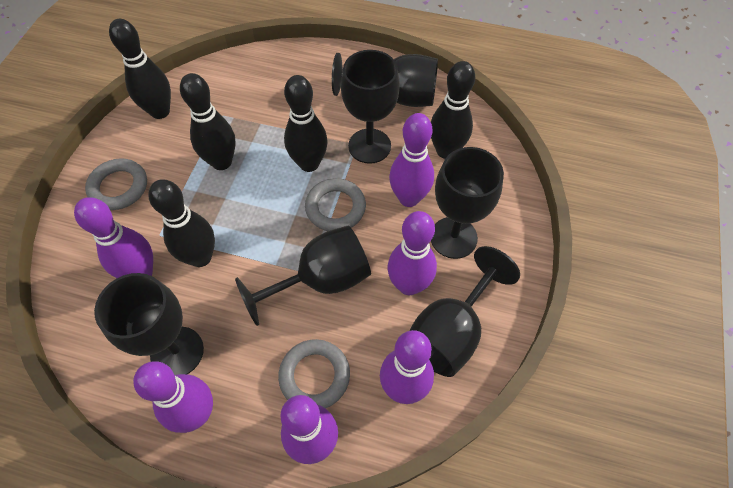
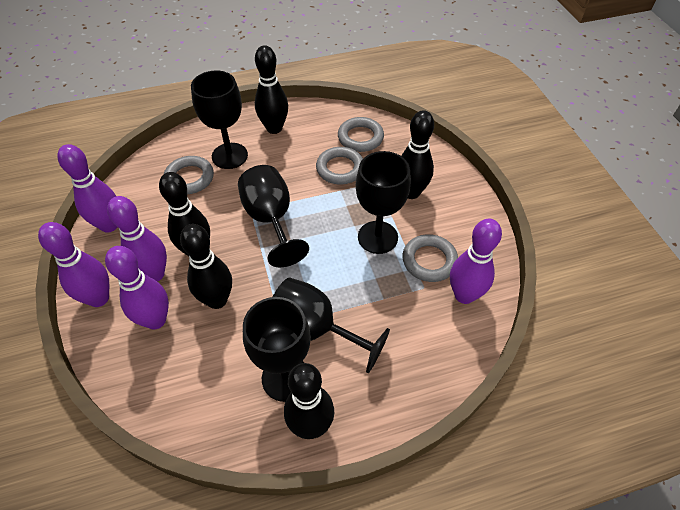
black goblet: [94,273,204,375] [235,226,371,326] [332,53,438,107] [341,50,400,164] [409,246,520,377] [431,147,504,259] = 6 -> [191,71,248,169] [238,165,309,268] [243,297,311,402] [273,278,390,373] [356,151,411,254] = 5
grey ring: [85,158,147,210] [278,339,350,408] [305,178,366,231] = 3 -> [164,156,214,194] [316,147,363,184] [338,117,384,152] [402,234,458,282] = 4
purple bowling pin: [74,197,153,278] [133,361,213,433] [281,395,338,464] [380,330,434,404] [387,211,437,295] [389,113,434,207] = 6 -> [38,222,109,307] [57,144,118,233] [105,246,169,329] [107,196,167,282] [450,219,502,304] = 5

